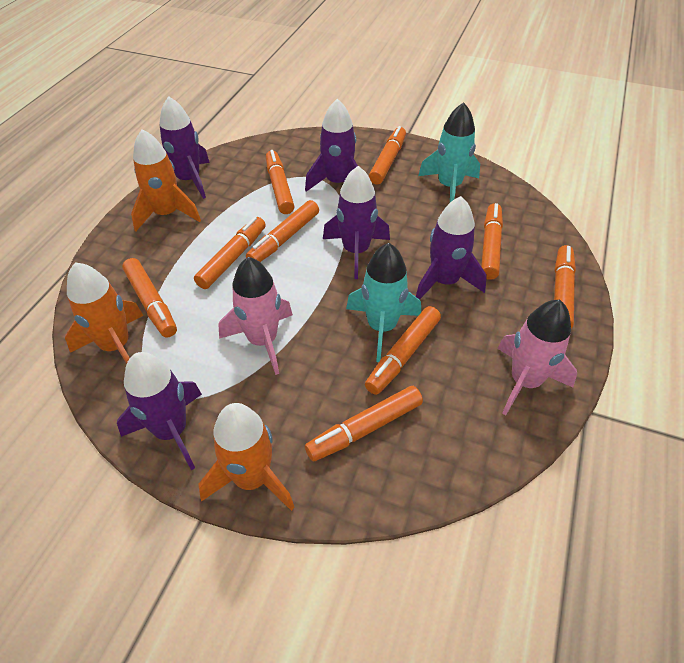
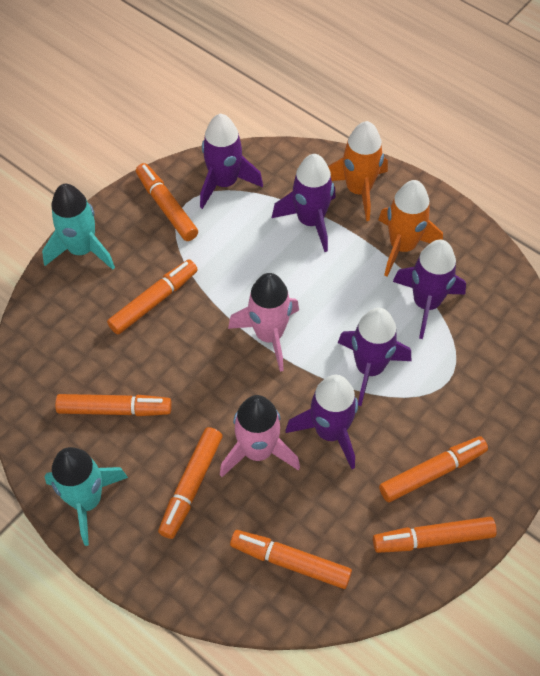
orange marker: [122,258,177,337] [194,217,266,289] [246,200,319,262] [266,150,294,214] [305,386,423,461] [365,306,441,395] [369,126,406,185] [481,203,503,280] [554,245,576,328] = 9 -> [55,394,172,416] [107,259,198,335] [136,163,198,241] [158,427,223,539] [230,530,352,589] [373,517,497,553] [379,436,488,502] = 7
orange rocket: [65,262,144,364] [131,129,201,231] [198,403,295,511] = 3 -> [328,121,388,221] [378,180,443,277] = 2

